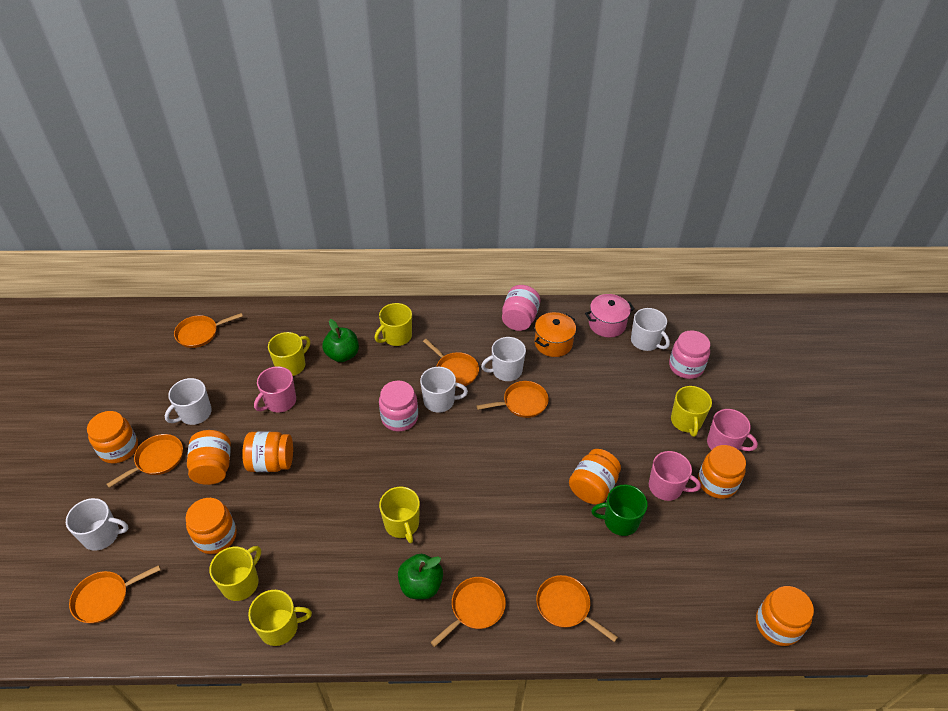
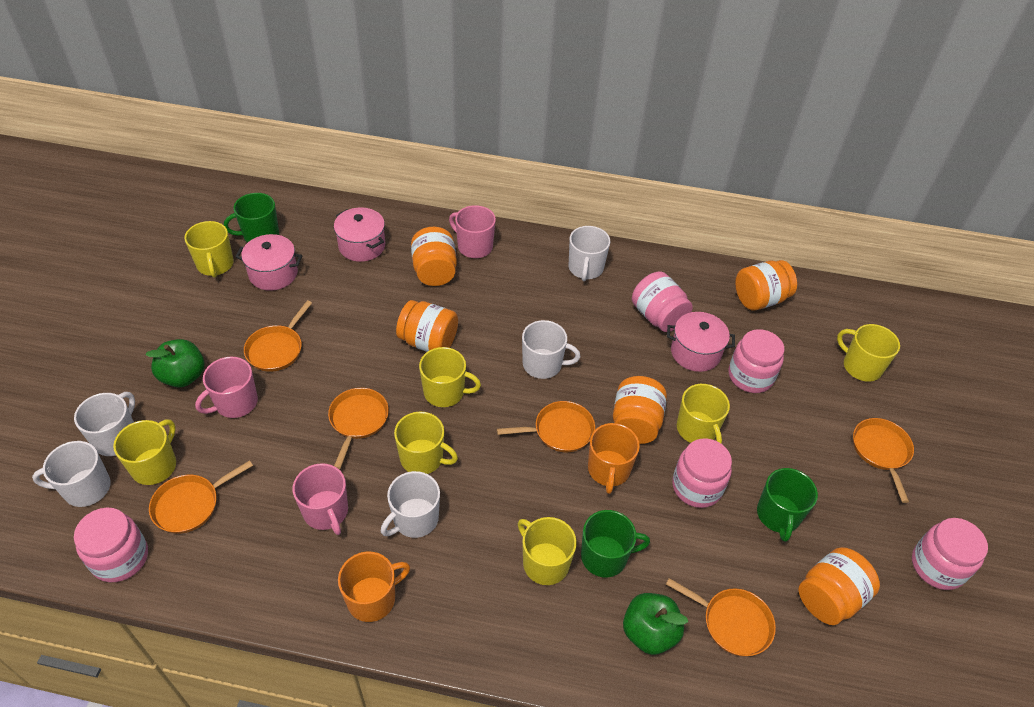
green mug: [591,484,648,536] = 1 -> [224,193,279,243] [581,510,650,578] [757,468,818,542] = 3
orange jar: [87,411,138,464] [186,498,237,554] [187,430,231,485] [242,431,293,472] [569,449,621,505] [698,445,746,499] [756,586,814,646] = 7 -> [396,300,458,352] [411,227,457,286] [613,376,667,444] [735,260,797,311] [798,547,880,625] = 5
orange mug: none = 0 -> [338,552,410,622] [588,423,640,494] = 2
orange pan: [69,565,161,624] [106,434,183,488] [174,313,243,348] [423,339,479,387] [430,577,506,647] [476,381,549,418] [536,575,618,642] = 7 -> [149,460,253,534] [244,300,312,372] [328,388,389,469] [497,401,595,452] [666,578,776,656] [853,418,914,503] = 6
orange pot: [535,312,576,357] = 1 -> none = 0
pink jar: [379,381,418,431] [502,285,540,331] [669,330,710,379] = 3 -> [74,508,148,582] [632,272,693,332] [672,438,732,508] [729,329,784,393] [912,518,988,590] = 5
pink pot: [585,294,635,337] = 1 -> [236,234,302,291] [334,208,385,262] [667,312,735,372] = 3
yellow mug: [209,546,261,601] [248,590,312,646] [268,332,310,376] [375,303,412,346] [379,487,420,543] [671,386,712,437] = 6 -> [113,419,176,485] [184,221,234,278] [394,412,458,474] [419,347,481,407] [518,517,577,585] [677,384,730,444] [837,324,900,382] = 7

